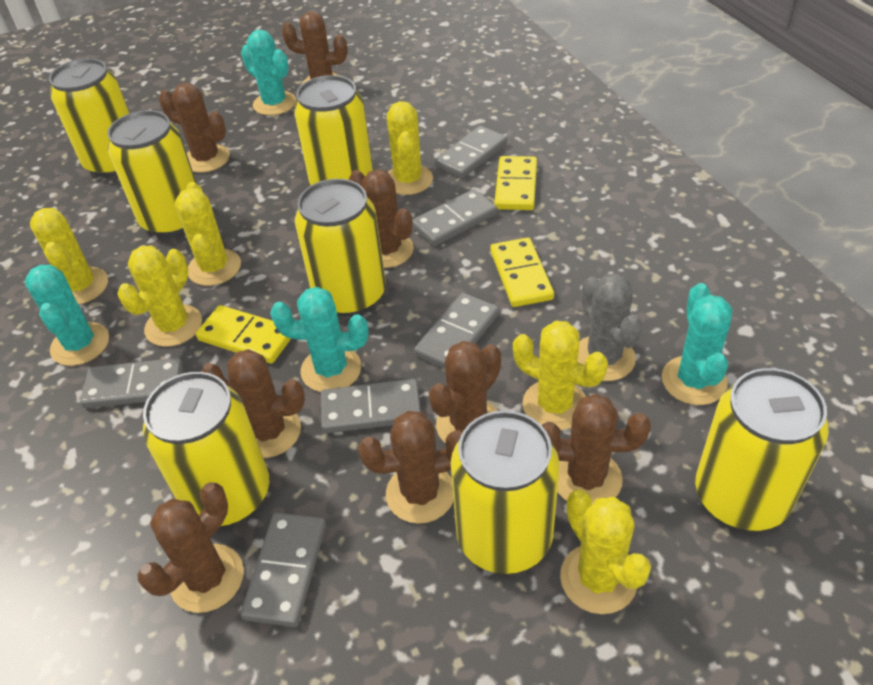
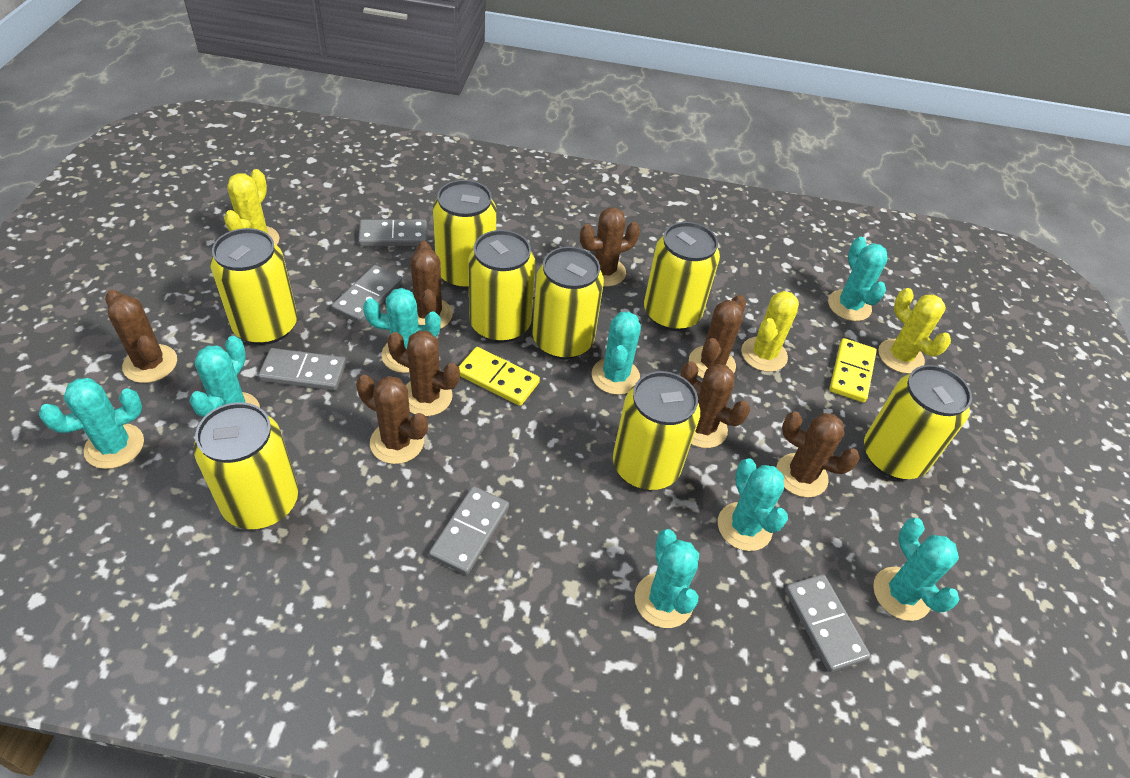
grey cactus: [577,274,643,381] = 1 -> none = 0
grey domino: [80,358,183,408] [241,513,326,627] [321,379,421,433] [412,189,497,246] [414,293,499,369] [435,126,507,178] = 6 -> [258,348,346,391] [331,265,403,324] [358,219,427,246] [429,486,509,575] [785,574,870,672] = 5
turquoise cactus: [25,265,109,366] [241,30,296,115] [270,287,369,392] [662,283,732,405] = 4 -> [39,378,144,469] [189,336,260,417] [363,288,441,373] [592,311,641,395] [635,529,699,628] [718,458,788,551] [828,237,888,321] [873,518,959,621] = 8
yellow cactus: [30,208,108,305] [117,246,202,347] [175,182,241,286] [387,101,433,195] [513,321,608,430] [560,490,651,614] = 6 -> [224,169,280,245] [741,291,799,372] [878,288,951,374] = 3
yellow can: [49,58,130,177] [107,110,197,236] [143,372,269,526] [294,75,373,185] [295,179,386,316] [451,410,560,574] [695,368,829,531] = 7 -> [194,402,298,529] [210,228,297,345] [433,180,497,289] [468,230,536,343] [532,247,604,359] [613,371,700,490] [644,222,720,331] [864,365,972,479] = 8
yellow domino: [196,305,291,364] [490,237,554,307] [494,156,537,210] = 3 -> [458,347,540,406] [829,338,877,403] = 2

